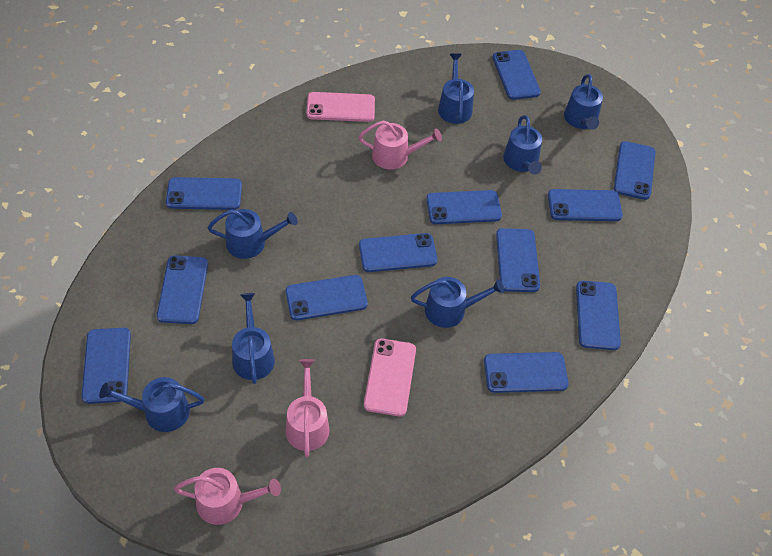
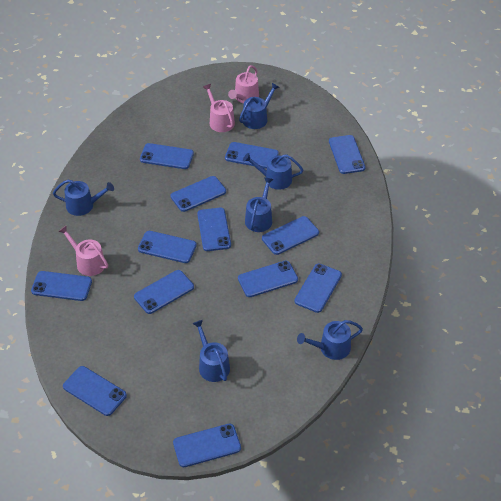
blue phone: [82,328,131,404] [157,256,208,324] [166,177,242,210] [286,275,368,320] [359,233,438,272] [426,190,502,224] [484,352,569,393] [492,50,541,100] [496,228,540,292] [548,189,623,221] [576,281,621,350] [614,141,656,200] = 12 -> [31,271,92,301] [63,366,127,416] [134,270,194,314] [138,231,197,263] [140,143,194,169] [171,176,226,212] [173,424,241,467] [197,208,231,251] [225,142,279,169] [238,261,298,297] [262,216,319,255] [294,264,342,313] [329,135,365,174] = 13
blue watering can: [99,377,204,432] [208,209,298,259] [232,293,275,384] [411,277,504,328] [438,53,474,124] [503,115,542,175] [564,74,603,130] = 7 -> [53,180,114,216] [192,320,230,382] [239,83,279,129] [243,153,303,190] [245,177,274,232] [297,320,363,360] = 6
pink phone: [306,92,375,122] [364,339,416,416] = 2 -> none = 0

